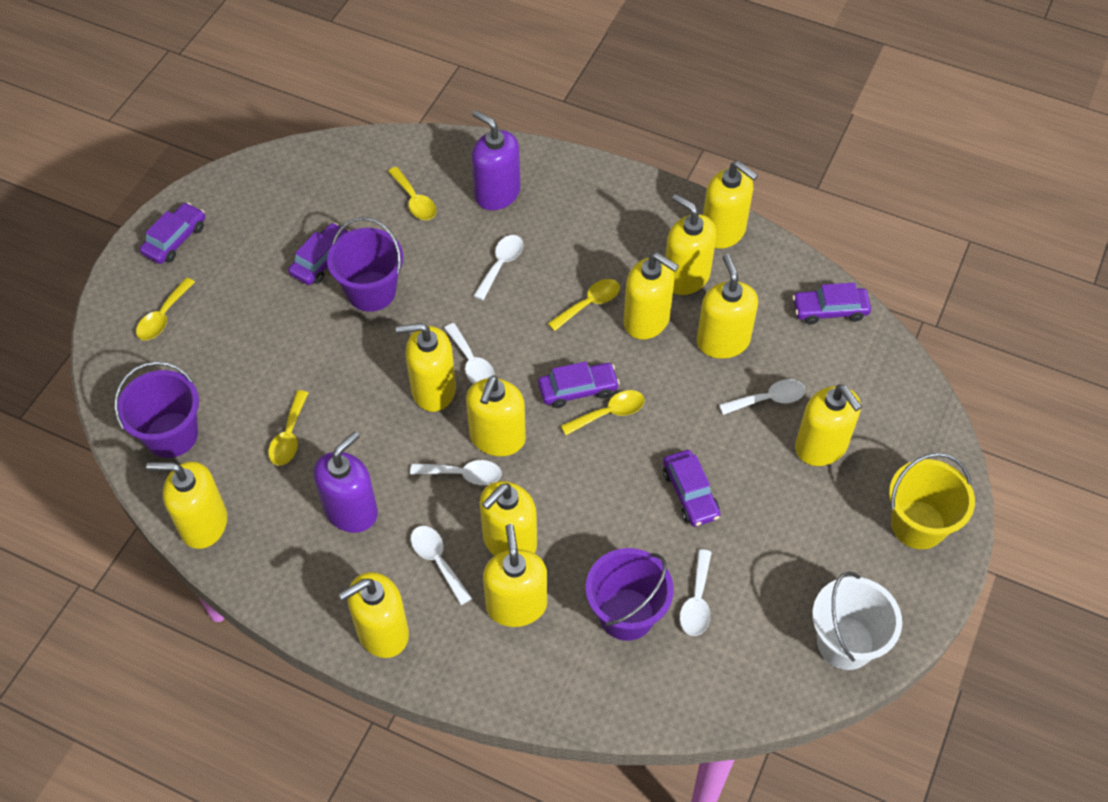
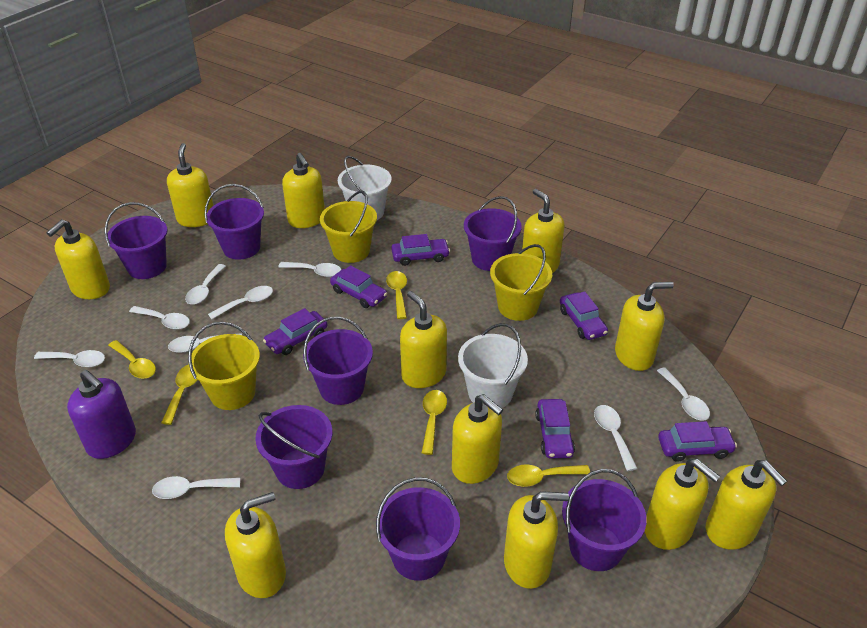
purple bucket: [114,361,199,458] [327,217,403,312] [586,548,674,641] = 3 -> [105,202,167,279] [204,184,264,260] [255,405,332,489] [303,317,373,405] [376,477,460,581] [464,196,522,271] [562,469,647,571] = 7
purple car: [140,202,205,264] [288,223,350,285] [538,361,620,408] [663,450,721,527] [792,283,871,325] = 5 -> [263,308,327,355] [330,265,387,308] [391,234,450,266] [535,399,575,458] [560,291,608,340] [658,421,737,462] = 6
purple soap dispenser: [314,431,378,533] [472,110,520,210] = 2 -> [67,370,136,459] = 1
white bucket: [812,572,902,670] = 1 -> [338,156,392,220] [458,323,528,408] = 2
white spoon: [410,460,502,485] [411,526,472,605] [444,323,495,384] [473,235,523,300] [680,549,712,636] [719,379,806,415] = 6 -> [34,350,105,367] [129,306,190,330] [152,476,240,499] [168,333,242,353] [185,264,226,305] [208,286,273,319] [278,262,341,277] [594,405,638,471] [657,367,710,421] = 9
yellow bucket: [889,453,975,549] = 1 -> [188,322,260,410] [320,191,377,263] [490,244,552,321] = 3

